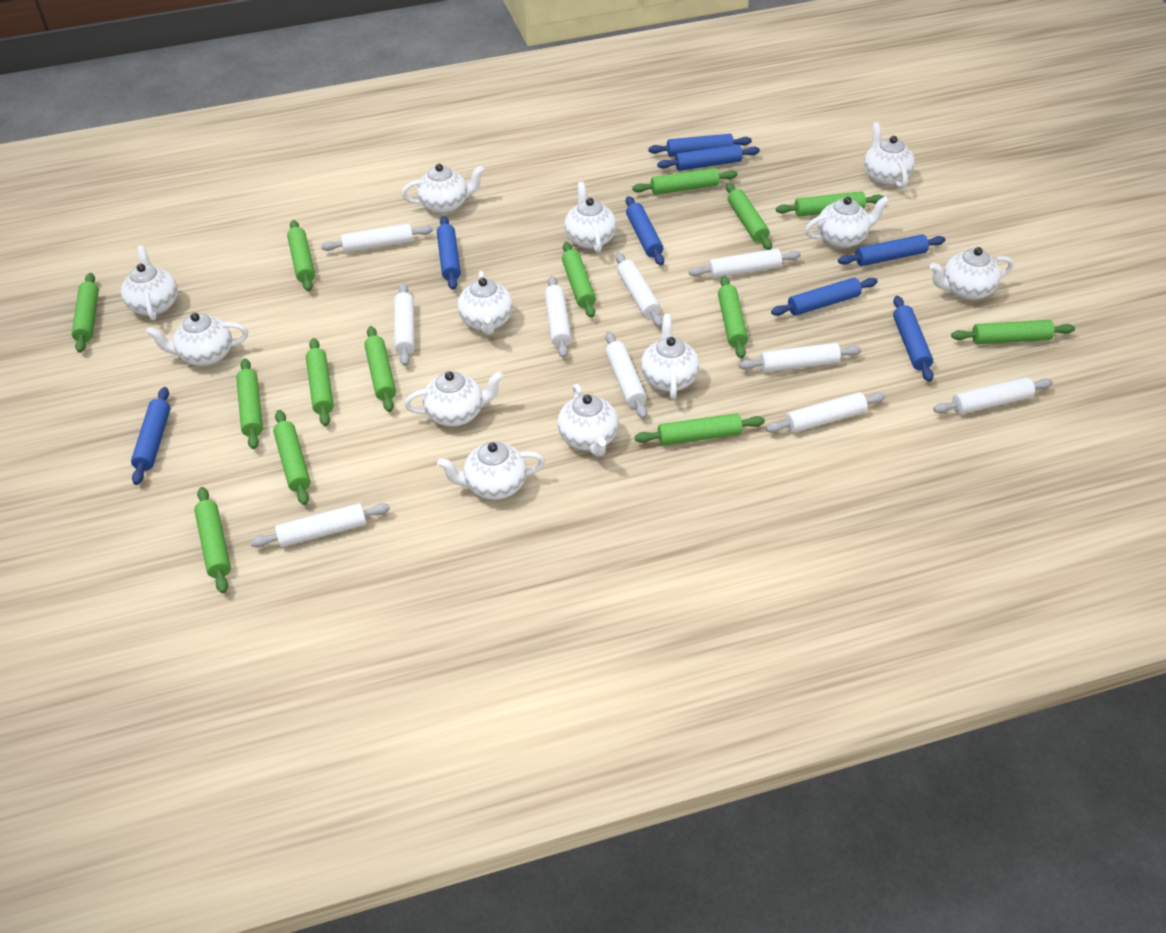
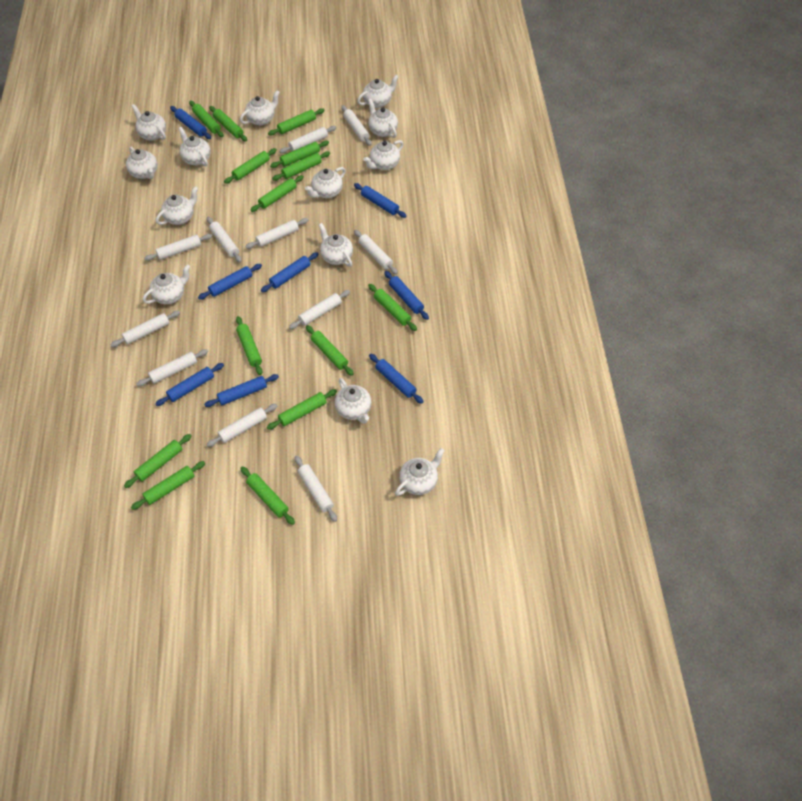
white rolling pin: [250,503,390,547] [321,224,433,253] [394,283,415,366] [545,276,571,358] [605,331,647,419] [615,252,663,327] [689,249,801,278] [739,343,862,373] [766,392,886,433] [933,377,1053,415] = 10 -> [111,311,180,347] [137,349,208,386] [144,234,212,261] [206,404,277,447] [207,217,242,263] [245,218,308,249] [279,126,337,153] [289,290,350,329] [295,456,337,522] [341,105,372,146] [354,230,398,275] = 11
white teapot: [121,245,178,320] [146,313,248,366] [402,164,485,214] [404,371,503,427] [437,441,545,500] [457,271,513,335] [557,384,618,457] [564,182,616,253] [641,314,699,399] [805,196,889,248] [864,122,915,188] [930,247,1014,300] = 12 -> [126,147,158,179] [132,104,166,140] [143,264,190,304] [156,186,198,225] [178,127,211,166] [240,90,280,125] [305,167,346,198] [319,223,353,267] [335,378,372,424] [357,75,399,108] [363,140,403,170] [368,99,398,138] [395,448,445,496] = 13

